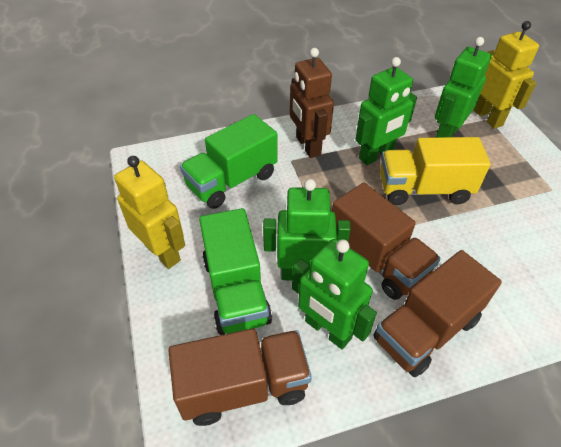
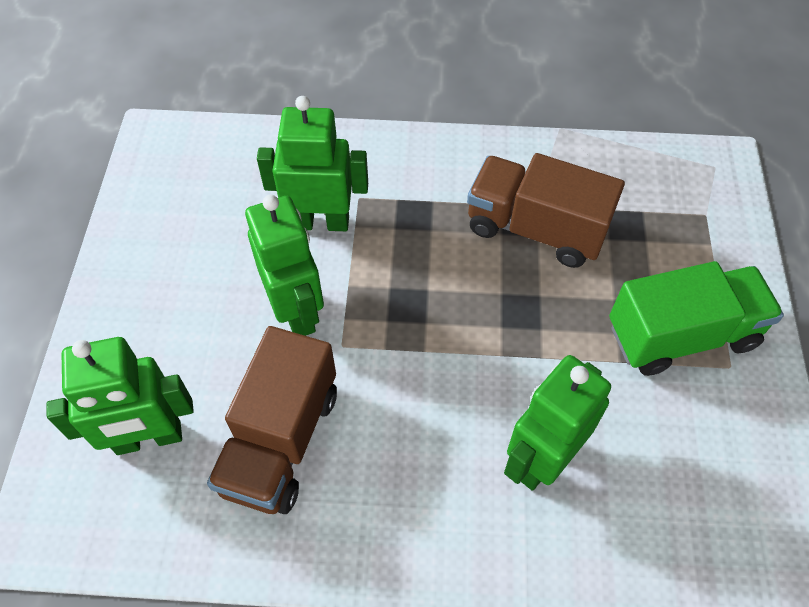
brown robot: [290,48,334,158] = 1 -> none = 0
brown truck: [168,328,312,426] [332,183,441,300] [373,250,502,377] = 3 -> [207,326,337,514] [467,153,625,268] = 2
green truck: [180,114,277,209] [199,208,272,335] = 2 -> [609,261,784,376] = 1
yellow robot: [114,156,185,269] [474,21,539,129] = 2 -> none = 0
yellow truck: [380,137,491,205] = 1 -> none = 0

